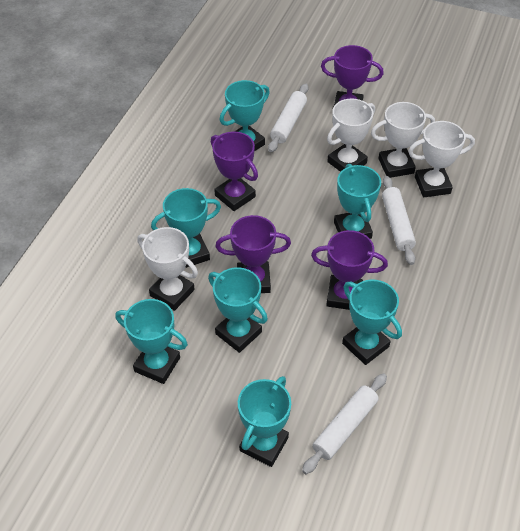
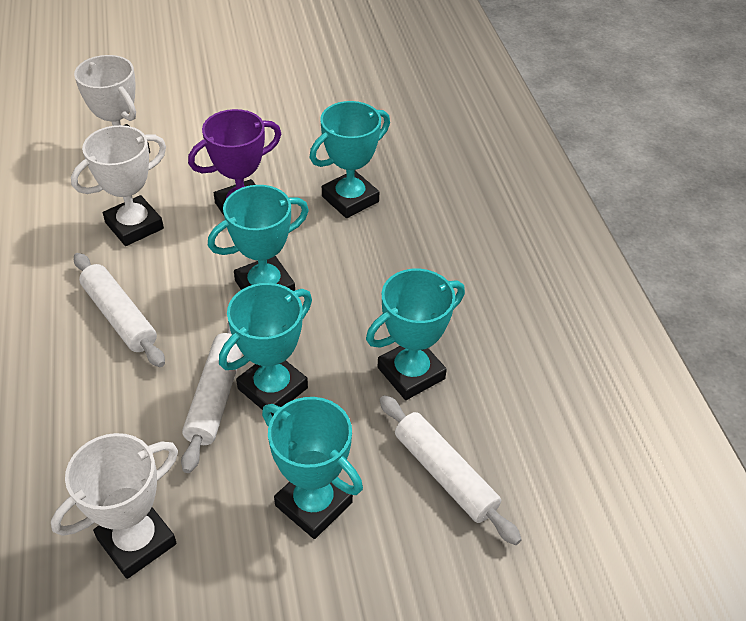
purple trophy: [211,132,258,211] [215,215,291,293] [311,230,388,310] [321,45,384,106] = 4 -> [188,109,281,215] = 1
turquoise trophy: [115,299,188,384] [151,188,221,268] [208,267,268,353] [220,80,270,151] [238,376,291,467] [334,164,381,239] [342,279,402,365] = 7 -> [208,185,309,291] [219,283,312,417] [262,397,363,539] [310,101,390,218] [366,269,465,400] = 5
white trophy: [137,227,198,311] [327,99,375,172] [371,102,435,178] [408,121,475,197] = 4 -> [51,433,178,579] [71,125,166,246] [74,55,150,153] = 3

